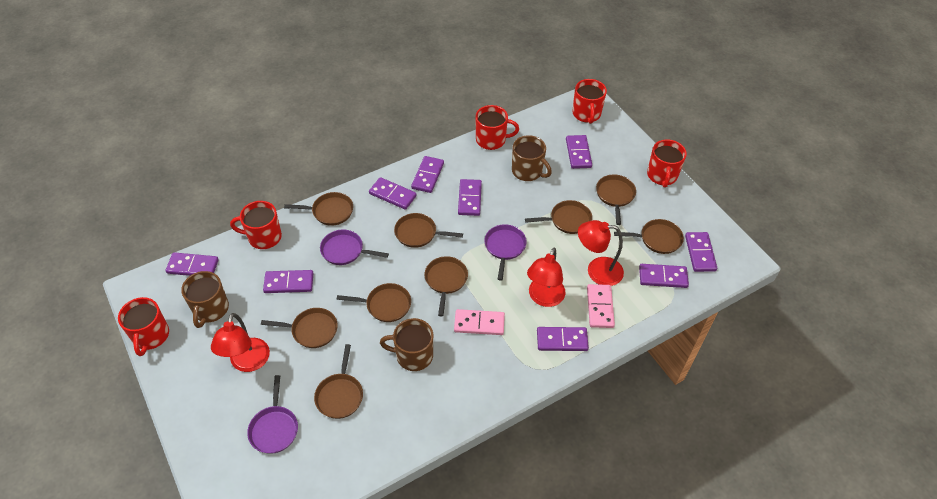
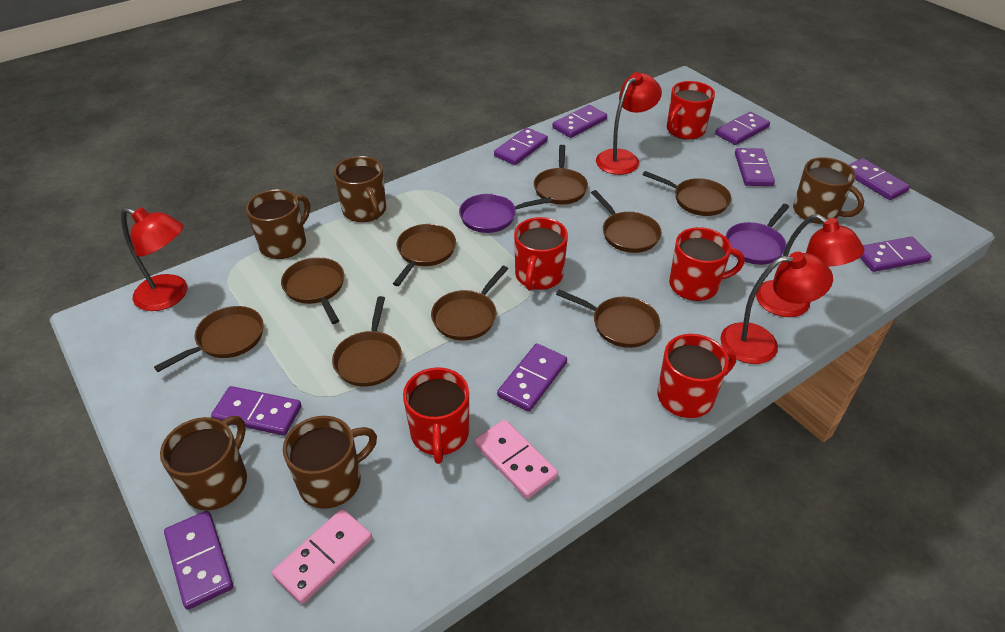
brown mug: [181,271,229,328] [380,318,433,371] [512,135,552,181] = 3 -> [160,416,247,510] [246,189,310,259] [283,416,377,509] [333,156,386,222] [793,157,864,224] = 5
purple pan: [247,375,298,454] [320,230,389,265] [484,224,527,280] = 3 -> [459,194,552,233] [726,204,789,265] = 2
red lamp: [211,313,270,372] [527,247,566,307] [578,220,624,286] = 3 -> [121,207,187,311] [596,72,662,175] [720,252,833,364] [756,214,864,317] = 4

